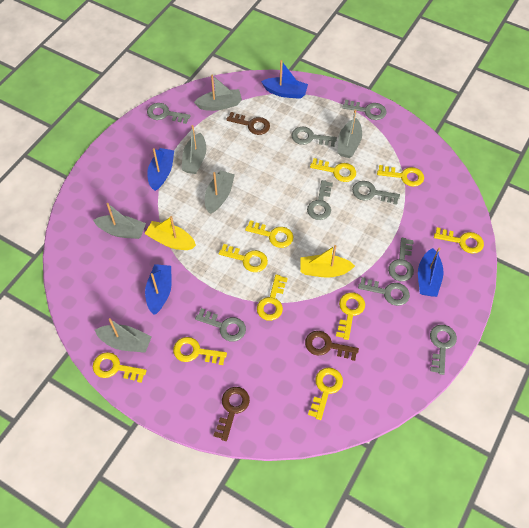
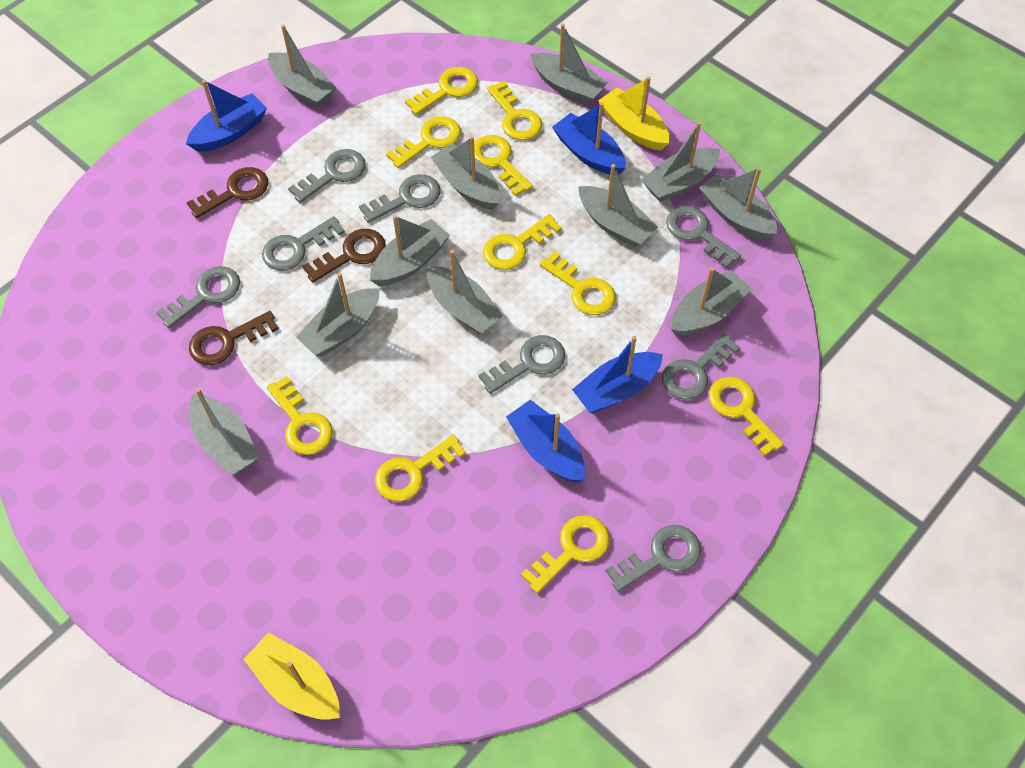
grey boat: [93,203,146,239] [95,318,152,353] [182,125,206,174] [194,75,242,111] [205,170,235,214] [337,109,362,158] = 6 -> [189,388,260,475] [268,25,336,108] [296,273,380,357] [370,215,450,286] [427,250,503,335] [431,136,500,210] [531,23,608,104] [578,164,658,248] [642,122,720,202] [671,267,752,336] [699,167,777,240] = 11
grey key: [147,103,191,124] [195,308,246,341] [292,127,337,147] [307,180,333,220] [342,99,387,120] [352,181,400,204] [358,277,410,306] [388,238,414,281] [430,325,457,375] = 9 -> [156,266,240,328] [262,216,345,271] [288,149,366,203] [359,174,441,223] [479,335,565,394] [605,525,701,592] [662,333,741,400] [666,206,741,268] = 8

